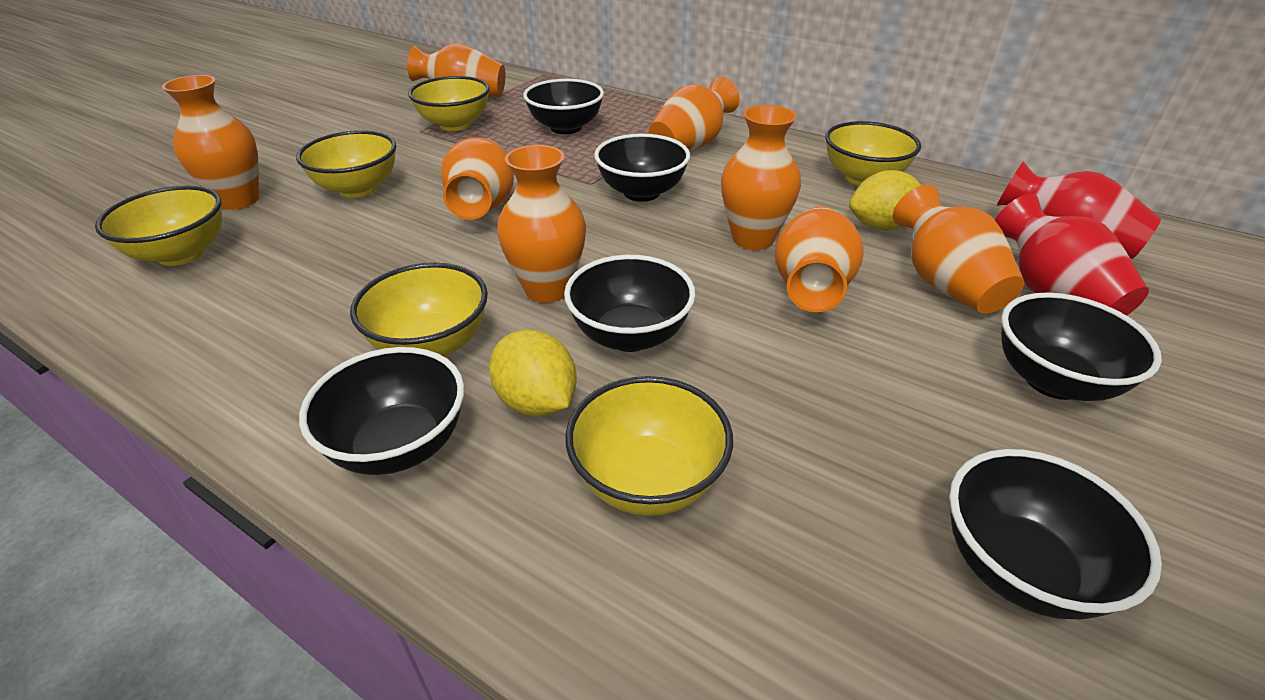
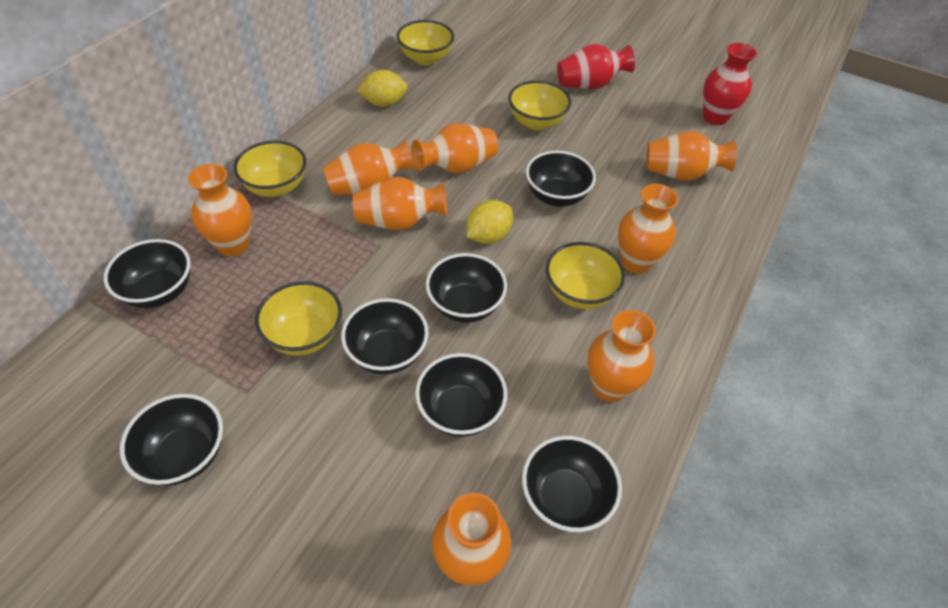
black bowl: [299,347,464,475] [523,79,604,134] [564,255,695,352] [594,134,690,202] [949,449,1162,620] [1001,292,1162,401] = 6 -> [104,239,191,308] [120,394,223,486] [341,298,429,374] [415,353,507,437] [426,253,507,323] [522,436,622,532] [526,151,596,207] = 7
yellow bowl: [95,186,222,266] [296,130,396,198] [350,263,488,357] [408,76,490,131] [565,376,733,516] [825,121,921,185] = 6 -> [234,141,306,197] [255,281,342,356] [397,20,454,65] [508,80,571,130] [546,242,625,309] = 5

